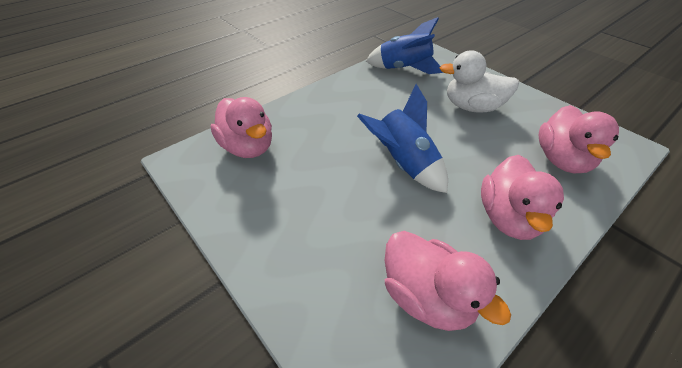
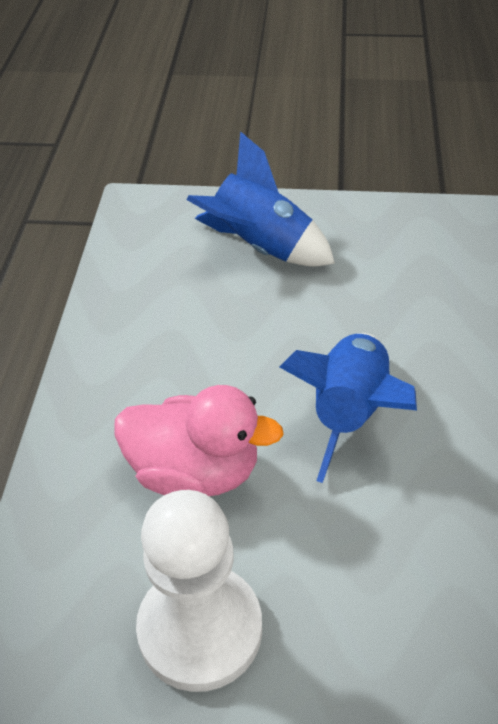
pink duck: [210,97,272,158] [385,231,511,331] [481,155,564,240] [538,105,619,173] = 4 -> [114,385,284,496] = 1
white duck: [440,50,519,113] = 1 -> none = 0
white pawn: none = 0 -> [136,490,262,692] = 1

